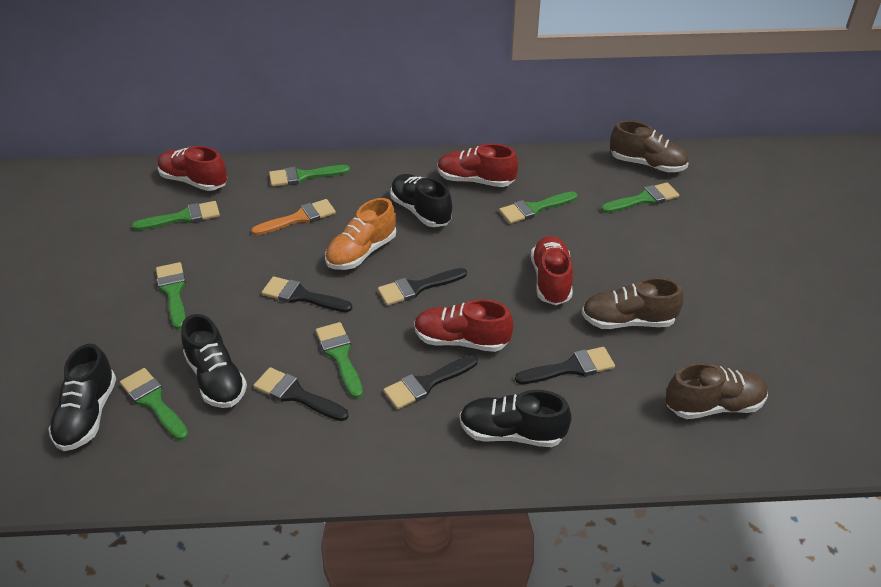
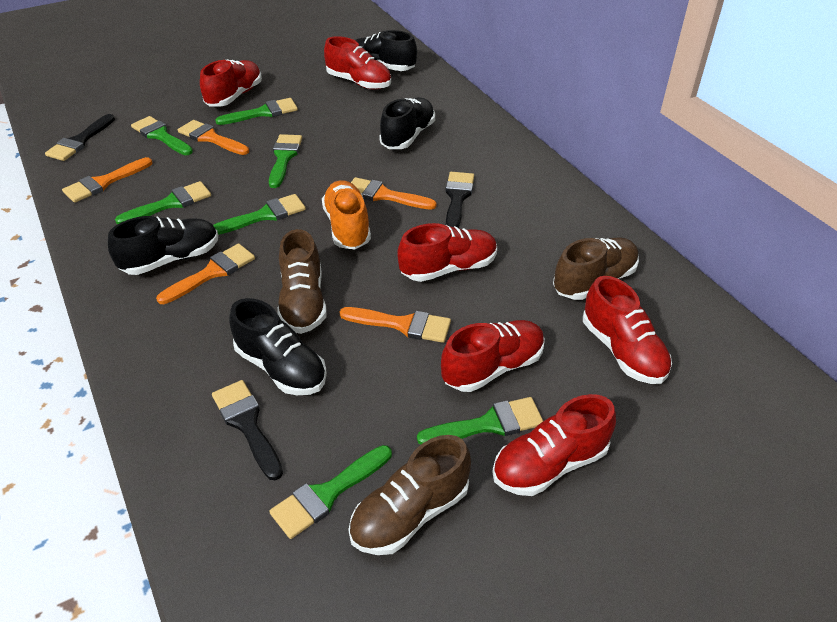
black brush: [253,367,348,421] [262,276,352,312] [378,268,467,306] [383,355,478,409] [515,347,615,384] = 5 -> [45,114,115,161] [212,380,283,480] [445,172,474,228] = 3
orange brush: [251,199,336,235] = 1 -> [62,157,153,203] [156,244,255,304] [178,120,249,155] [340,307,451,343] [351,177,437,210] = 5
red shoe: [158,146,227,191] [414,299,513,352] [438,144,518,187] [531,236,573,305] = 4 -> [200,59,262,106] [324,36,391,90] [397,223,497,282] [441,320,545,392] [492,394,616,496] [583,276,672,384] = 6

